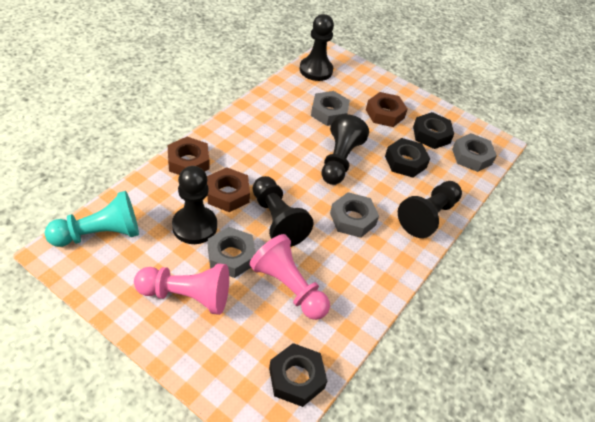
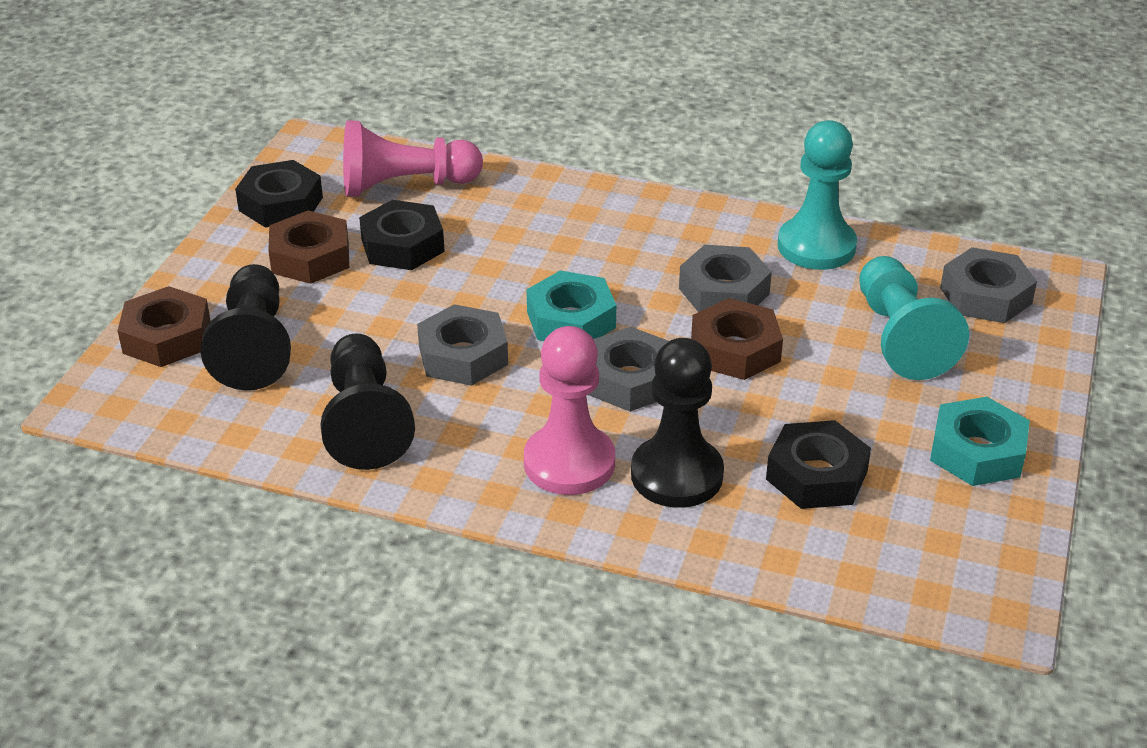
black pawn: [172,166,217,244] [253,176,314,247] [300,14,334,81] [322,114,369,185] [398,181,462,238] = 5 -> [201,264,291,390] [320,334,415,470] [631,338,724,508] = 3
turquoise nut: none = 0 -> [527,270,616,341] [930,397,1030,486] = 2
turquoise pawn: [45,191,139,247] = 1 -> [777,120,857,270] [859,256,969,380] = 2

